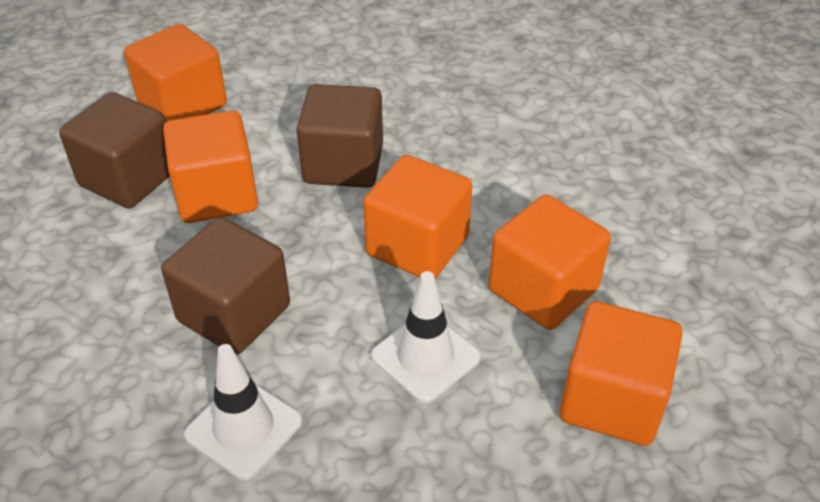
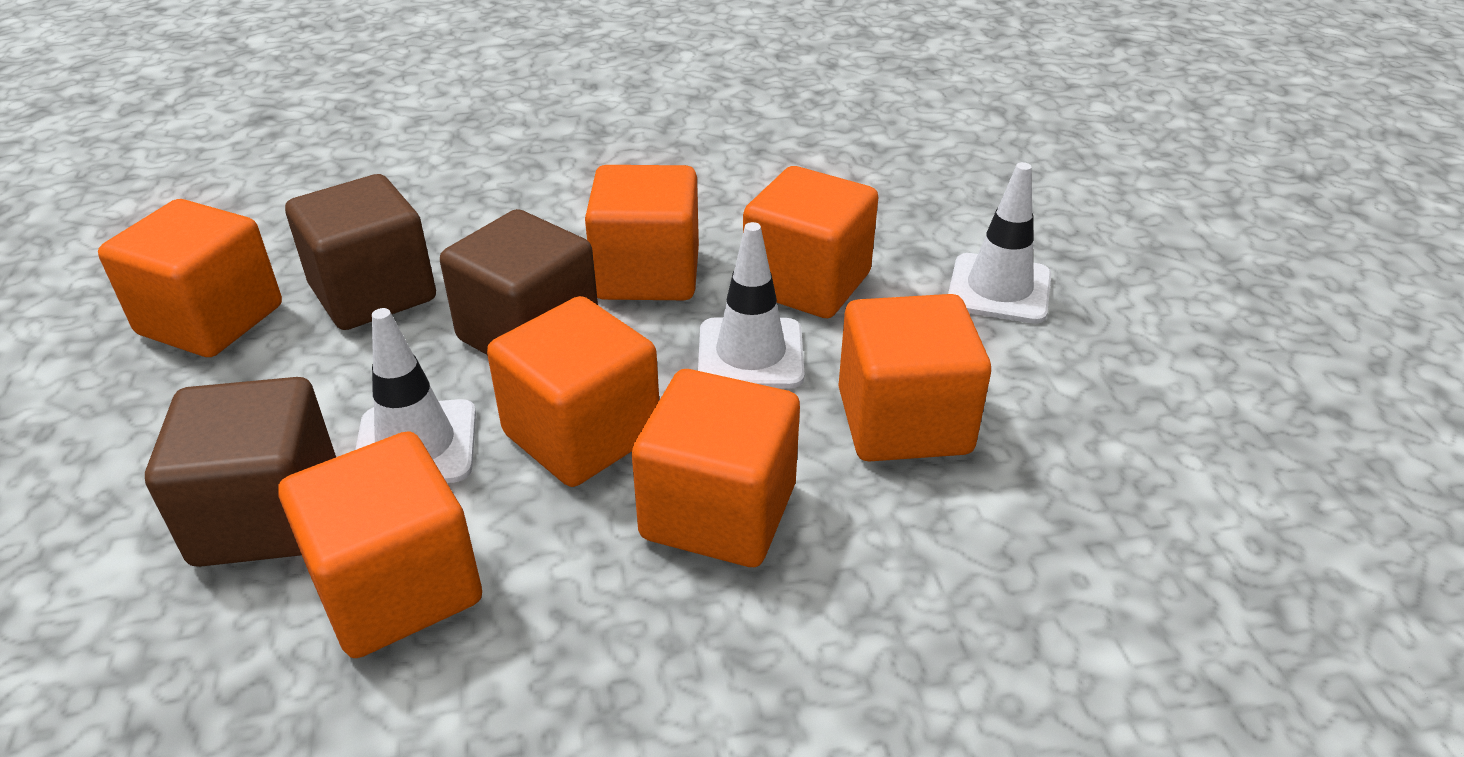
orange cube: [124,24,227,121] [163,110,258,223] [363,155,472,279] [489,194,611,330] [560,301,683,446] = 5 -> [98,199,282,357] [278,431,482,658] [487,296,659,487] [585,165,699,300] [632,369,800,567] [743,166,878,318] [838,294,991,462] = 7
white traffic cone: [184,344,302,480] [371,271,481,403] = 2 -> [355,308,476,483] [698,222,805,388] [948,162,1052,324] = 3

